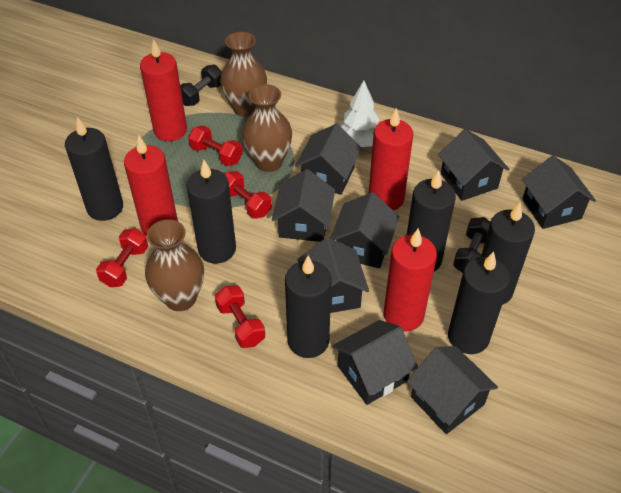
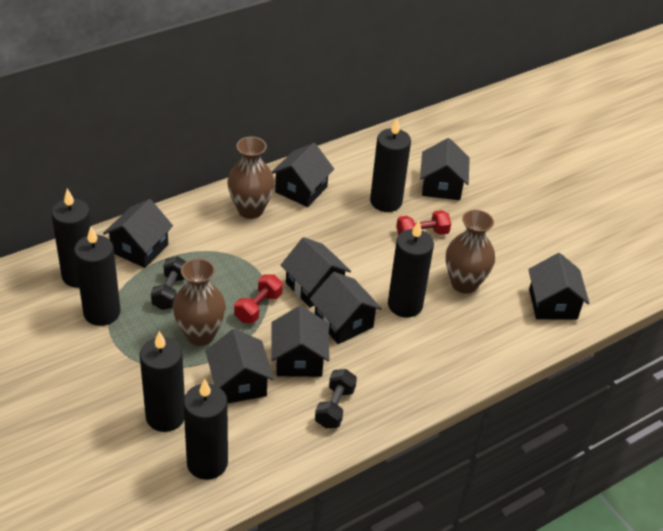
red candle: [124,135,178,236] [140,39,187,141] [369,108,413,211] [384,228,437,332] = 4 -> none = 0
red dumbbell: [96,228,148,287] [188,126,242,166] [215,285,265,348] [225,171,272,219] = 4 -> [234,274,283,323] [396,210,451,235] = 2
white tree: [340,80,379,147] = 1 -> none = 0

